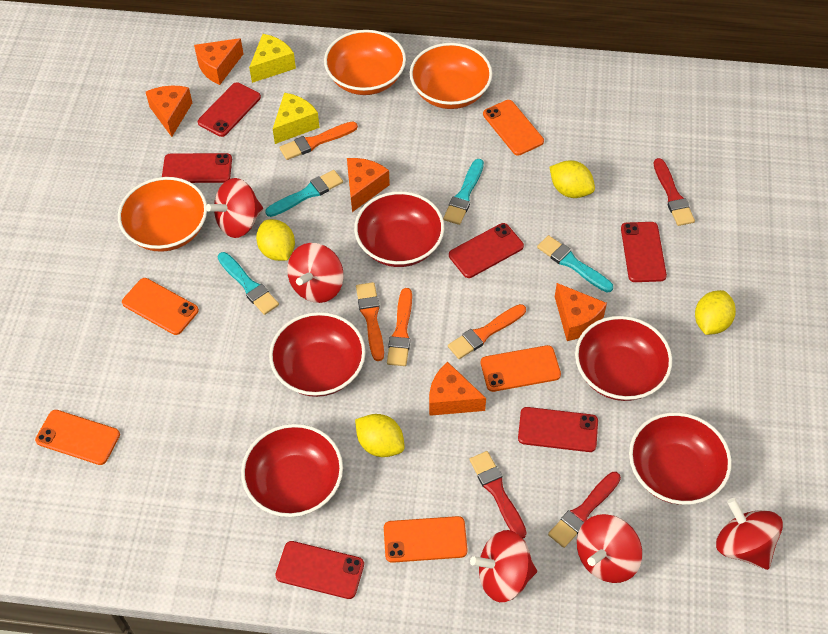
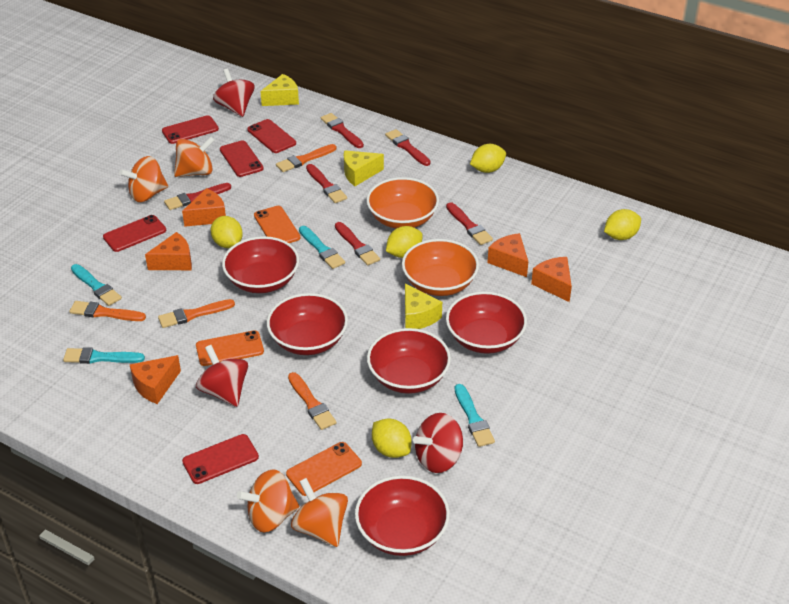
orange bowl: [118,177,207,252] [324,30,406,95] [410,43,492,109] = 3 -> [367,177,439,229] [402,239,479,296] = 2
orange phone: [35,410,120,465] [122,278,199,335] [384,516,468,563] [481,345,561,392] [483,100,544,156] = 5 -> [196,330,264,366] [254,206,300,243] [286,442,362,496] = 3
orange spinning top: none = 0 -> [119,156,168,202] [174,136,215,177] [237,469,299,533] [291,478,348,547] = 4
red brush: [469,451,527,538] [548,472,621,548] [654,158,695,226] = 3 -> [164,183,231,210] [306,164,347,203] [321,113,364,148] [335,222,380,266] [385,129,431,166] [446,202,493,245] = 6
red phone: [162,153,232,183] [198,82,261,137] [275,541,364,599] [449,223,524,278] [518,407,598,452] [621,222,667,282] = 6 -> [103,215,166,252] [162,115,219,144] [182,434,259,484] [220,140,264,177] [247,119,296,153] = 5
red spinning top: [206,178,263,238] [287,243,344,303] [470,530,537,602] [577,514,642,583] [716,498,783,570] = 5 -> [196,345,248,407] [213,69,254,117] [413,413,463,473] = 3
yellow cheese: [249,34,296,83] [273,93,320,144] = 2 -> [260,74,299,106] [344,150,384,186] [405,284,442,329] = 3
yellow lemon: [256,219,295,261] [355,414,405,457] [549,160,595,198] [695,290,736,335] = 4 -> [210,216,243,248] [372,419,411,458] [386,226,423,258] [470,144,506,173] [604,209,641,240] = 5

